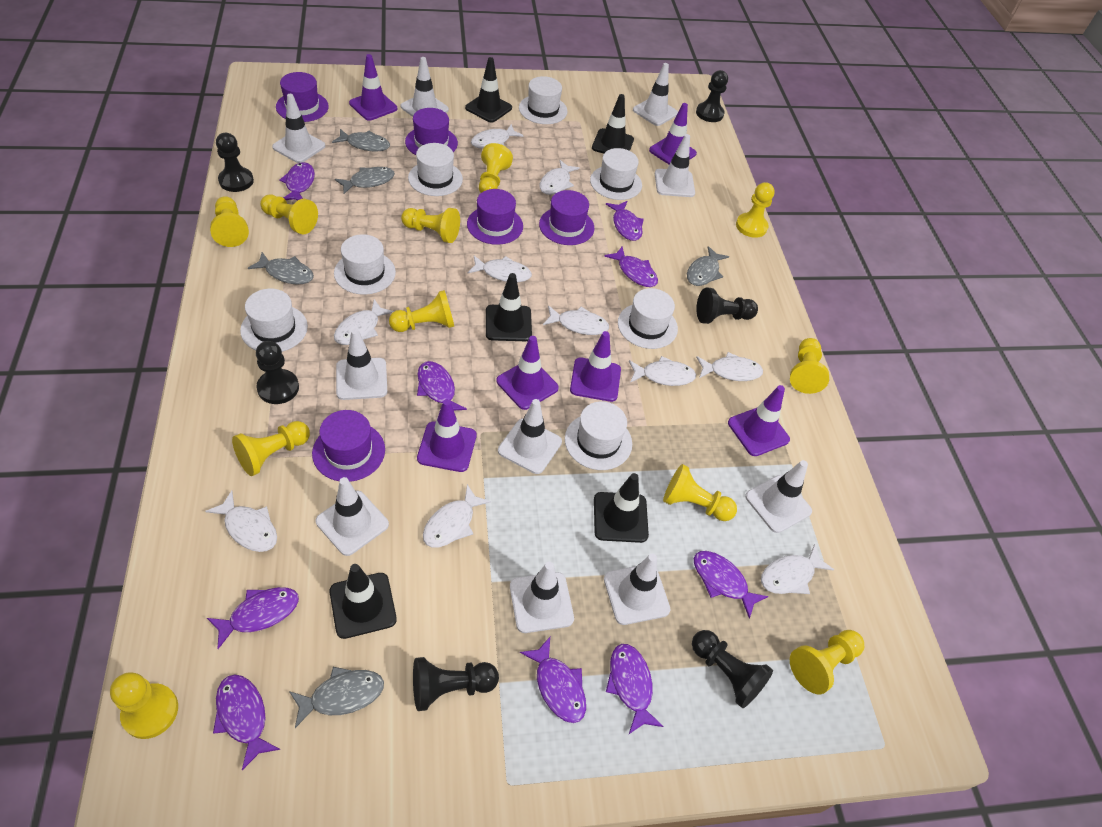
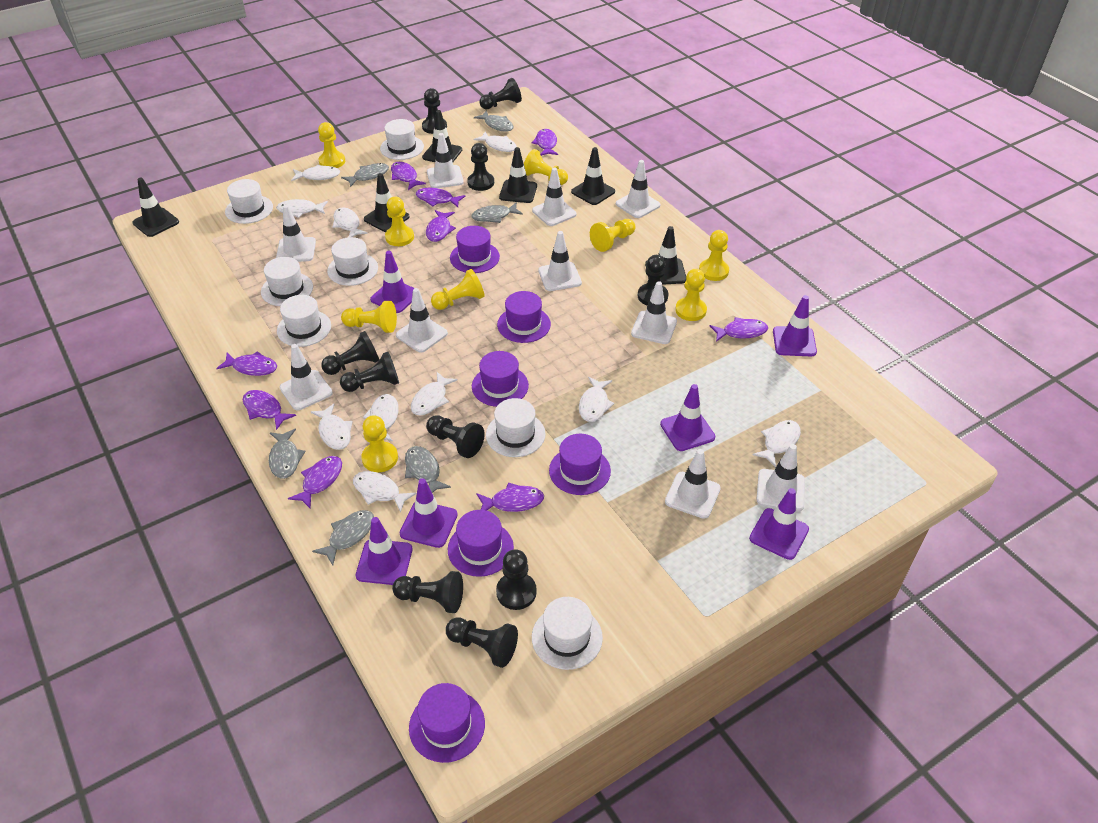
black pawn: [216,133,254,192] [256,341,299,404] [413,657,499,711] [692,630,773,708] [696,70,728,122] [696,287,758,324] = 6 -> [321,331,379,375] [340,352,399,392] [392,571,463,613] [422,88,447,134] [426,415,485,458] [446,618,518,668] [467,143,494,191] [479,78,522,110] [496,549,537,610] [638,255,668,305] = 10
black traffic cone: [329,564,397,639] [465,57,512,123] [486,273,532,341] [592,94,634,154] [594,473,649,543] = 5 -> [132,178,179,237] [364,173,410,232] [422,110,462,162] [499,147,537,203] [571,147,615,205] [645,226,686,285] = 6
grey fish: [248,252,314,284] [289,667,384,728] [332,129,390,152] [335,167,395,194] [687,246,729,286] = 5 -> [269,429,306,479] [312,510,374,565] [341,163,389,187] [405,446,451,493] [472,202,523,223] [474,110,514,132] = 6
purple hat: [276,72,329,122] [312,410,385,482] [405,108,458,155] [467,189,523,245] [539,190,594,245] = 5 -> [409,683,485,763] [448,510,514,577] [450,226,500,273] [472,351,529,407] [497,291,551,343] [549,434,611,495] = 6
yellow pawn: [110,672,178,739] [210,196,249,247] [232,421,310,476] [260,195,318,235] [389,290,454,332] [401,208,460,243] [479,143,513,193] [663,464,737,521] [736,182,775,238] [790,338,829,394] [790,630,864,694] = 11 -> [318,122,345,168] [341,301,397,333] [361,415,398,472] [385,197,414,246] [431,269,485,310] [524,149,568,185] [590,219,636,252] [675,269,707,321] [699,230,729,281] = 9

